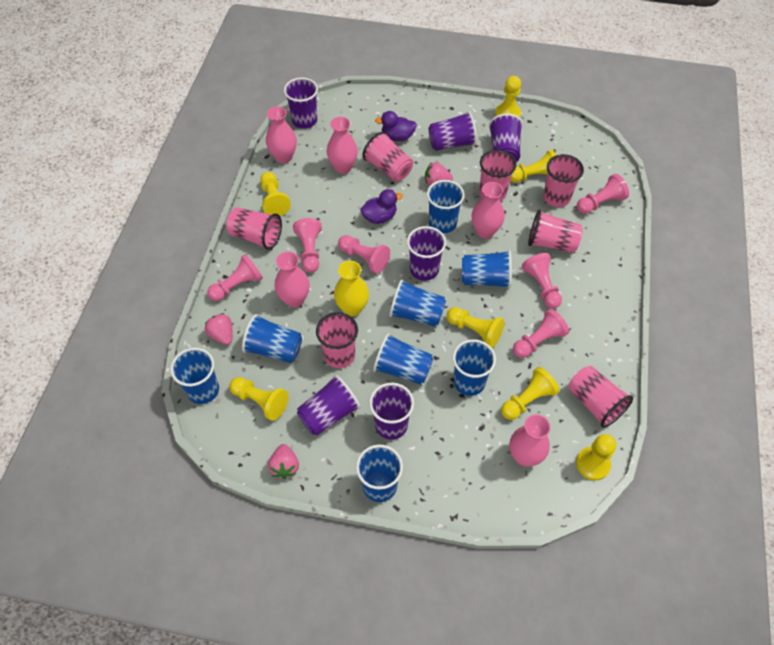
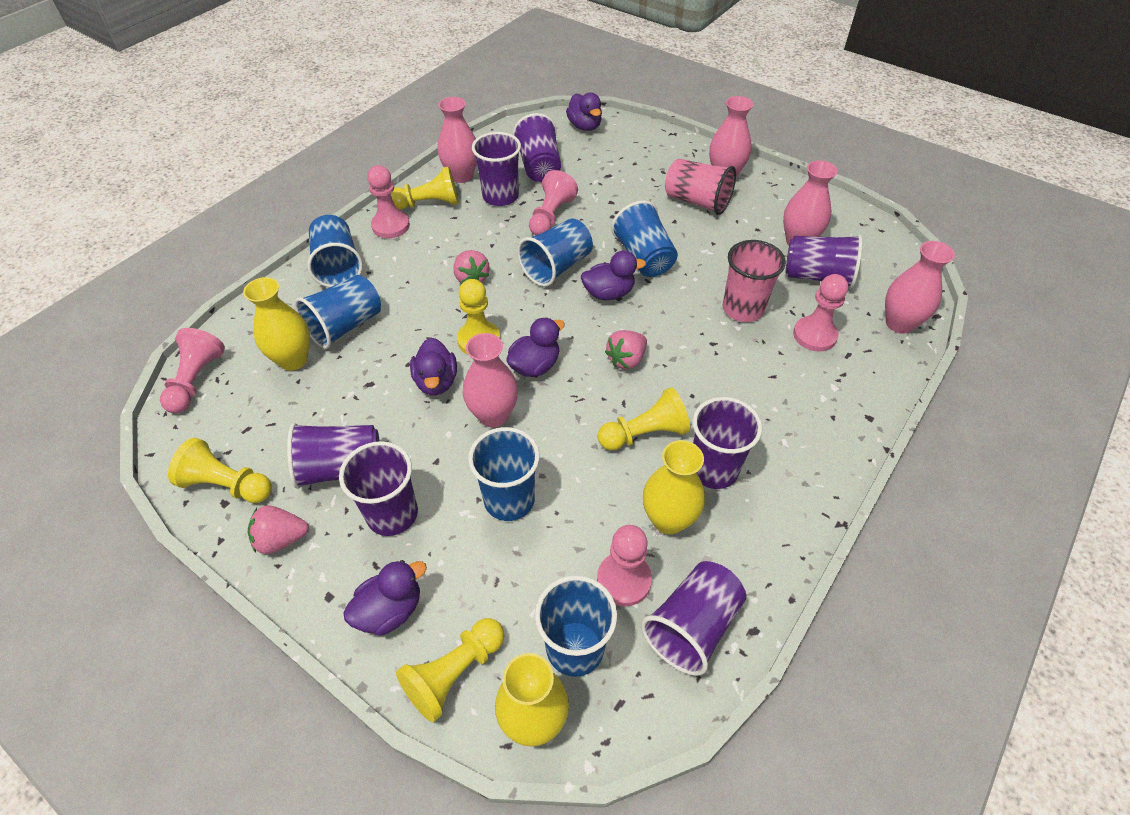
blue cup: [170,348,219,404] [242,314,302,363] [356,444,403,502] [373,333,433,385] [389,279,446,327] [427,180,465,233] [453,339,496,396] [462,250,512,289] = 8 -> [295,275,381,349] [307,215,363,287] [468,427,540,521] [517,219,593,287] [535,575,617,677] [611,200,678,277] = 6
pink cup: [226,207,282,250] [316,312,358,368] [363,132,413,182] [479,150,517,201] [528,210,583,253] [543,154,584,207] [569,366,633,428] = 7 -> [665,159,736,215] [723,240,786,322] = 2
pink pawn: [207,254,263,301] [293,218,322,273] [338,235,390,274] [513,309,569,358] [522,253,562,309] [577,174,629,214] = 6 -> [160,328,225,413] [367,165,410,238] [529,170,578,235] [597,525,652,606] [793,274,848,351] = 5
purple cup: [284,77,318,129] [297,375,360,436] [369,383,414,440] [407,226,446,281] [429,111,477,151] [489,114,523,162] = 6 -> [287,423,379,489] [339,441,418,536] [472,132,521,206] [513,113,561,182] [641,561,746,676] [693,397,762,489] [786,235,862,289] = 7
purple duck: [360,189,403,224] [375,111,417,141] = 2 -> [344,560,427,636] [410,338,457,395] [506,317,565,377] [566,93,602,131] [581,250,646,300] = 5
yellow pawn: [229,377,289,421] [260,172,291,216] [447,307,505,348] [495,76,521,118] [501,367,560,420] [510,150,556,182] [576,434,616,481] = 7 -> [168,438,272,503] [390,166,459,210] [396,618,505,723] [457,279,500,354] [598,387,690,450] = 5
yellow vase: [334,261,369,316] = 1 -> [243,277,310,371] [495,653,569,747] [643,440,705,534] = 3

